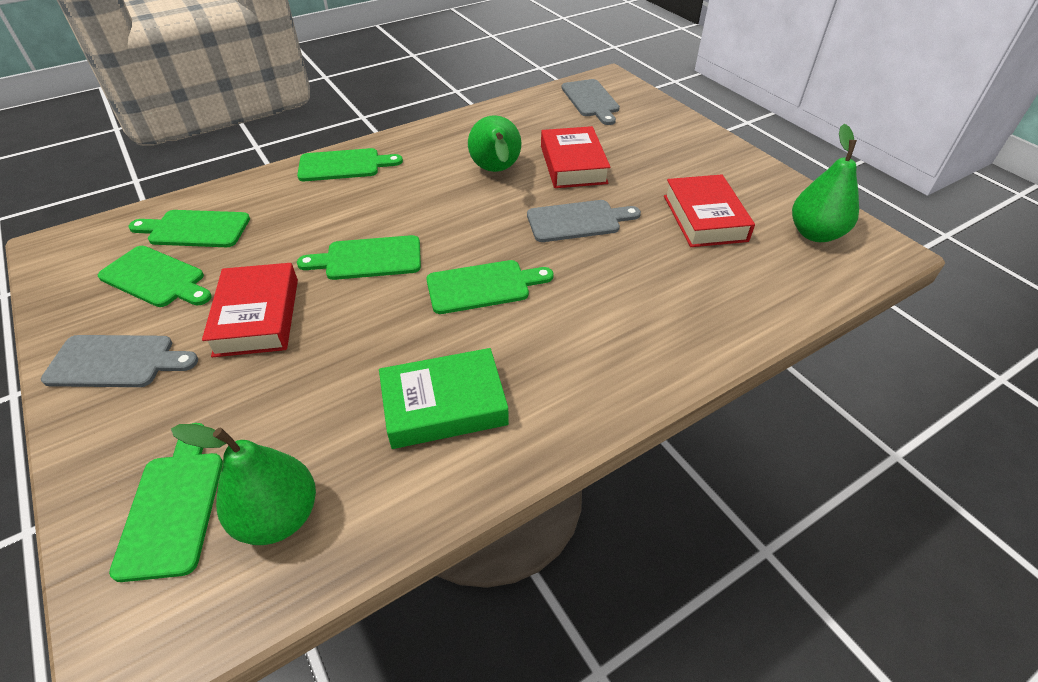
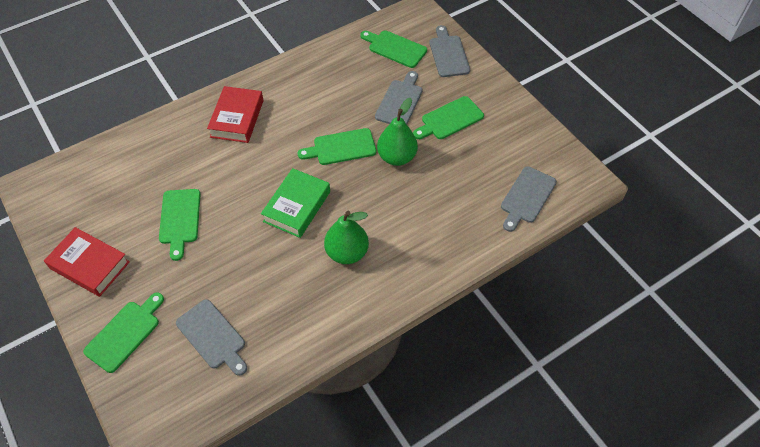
green cutting board: [98,246,212,307] [109,423,223,582] [128,210,250,247] [297,148,403,181] [297,235,421,280] [426,260,554,314] = 6 -> [83,293,164,373] [159,189,201,261] [298,128,376,165] [360,30,427,68] [413,96,484,139] = 5
green pear: [171,424,316,545] [468,115,521,172] [792,124,859,242] = 3 -> [324,211,369,264] [377,98,418,166] = 2
grey cutting board: [41,335,198,387] [527,200,641,242] [562,79,620,125] = 3 -> [176,299,247,376] [375,71,423,124] [430,25,470,77] [501,166,557,232] = 4
red book: [202,263,298,357] [541,126,611,188] [664,174,755,247] = 3 -> [44,227,130,297] [207,86,264,143] = 2

